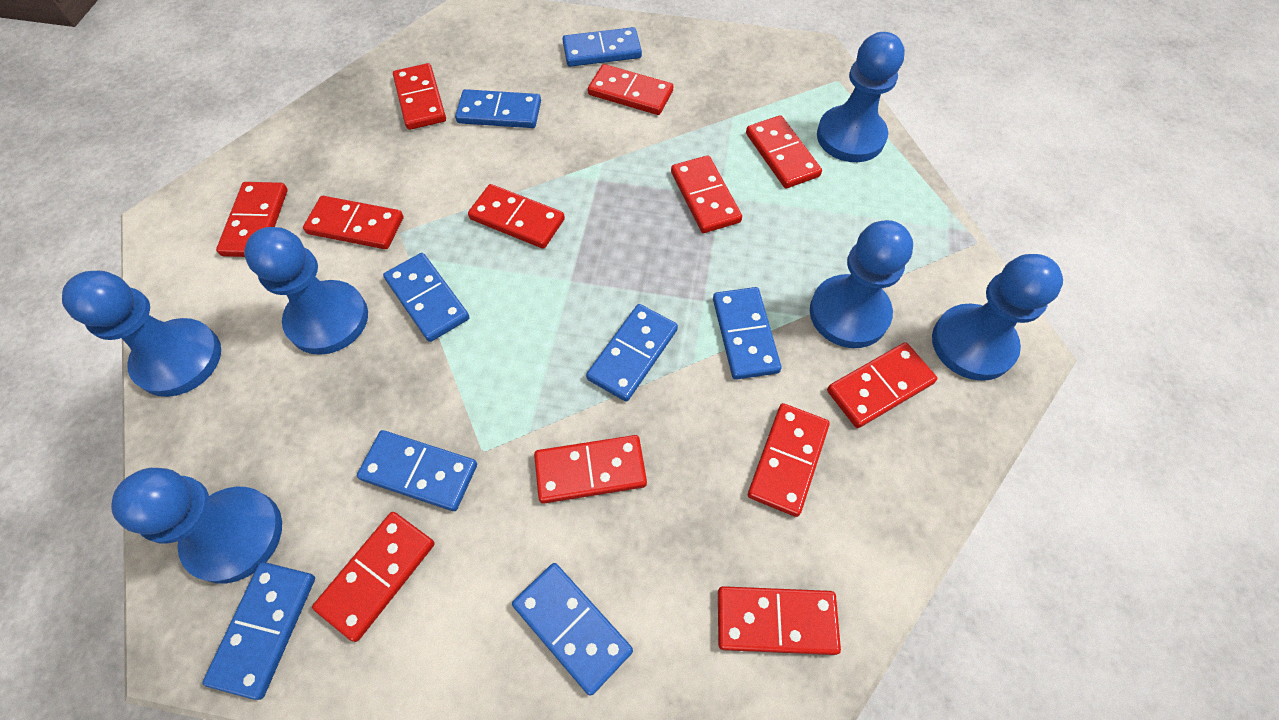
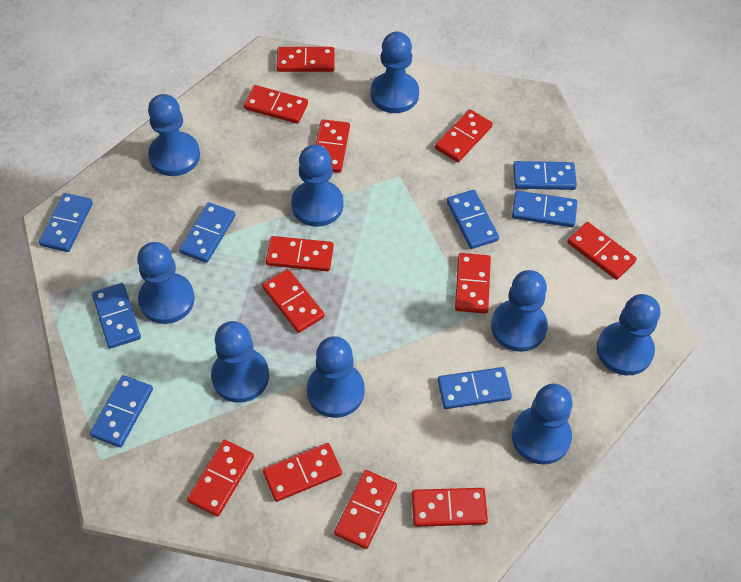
blue pawn: [62,271,221,397] [111,468,282,584] [244,227,368,355] [810,220,913,348] [817,32,905,162] [932,254,1063,381] = 6 -> [137,242,195,324] [148,94,200,176] [211,321,269,403] [291,145,344,227] [307,336,365,418] [371,32,419,113] [491,270,548,352] [512,384,573,465] [597,294,660,375] = 9

